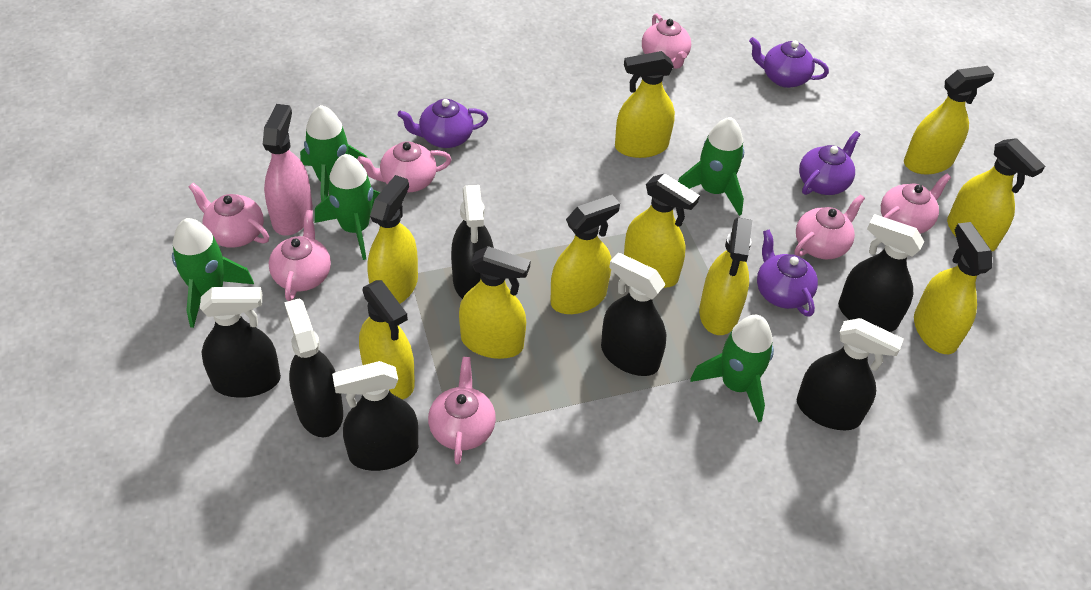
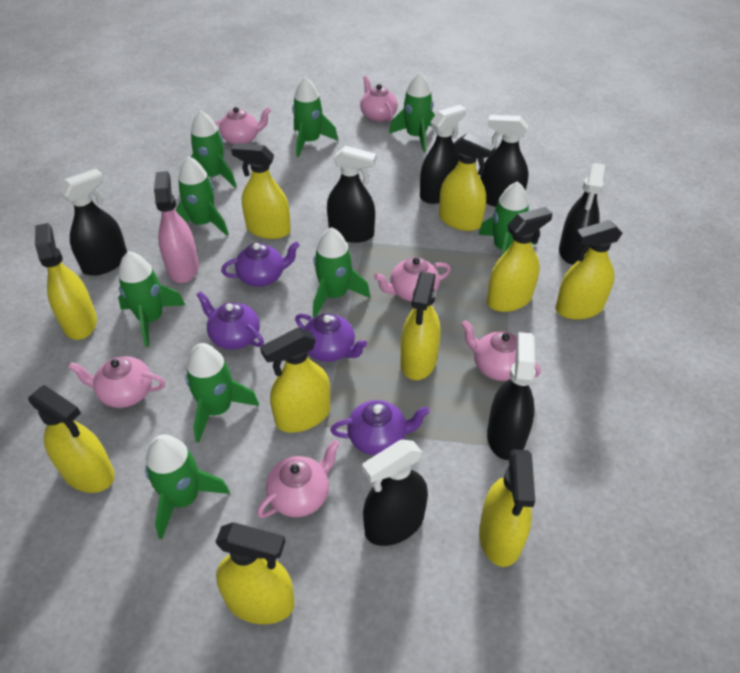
green rocket: [172,218,254,328] [300,105,367,202] [315,154,380,260] [678,117,744,216] [690,315,774,422] = 5 -> [118,251,185,347] [145,434,230,539] [176,156,229,236] [185,343,259,443] [191,110,237,187] [292,77,338,157] [313,227,370,317] [389,72,435,153] [478,181,536,256] = 9
pink teapot: [189,183,269,248] [269,210,331,301] [357,141,452,193] [428,357,496,464] [642,14,691,69] [794,195,865,259] [881,173,951,234] = 7 -> [68,356,165,408] [214,107,271,145] [257,440,340,518] [360,76,398,122] [374,257,451,302] [461,320,541,381] = 6

